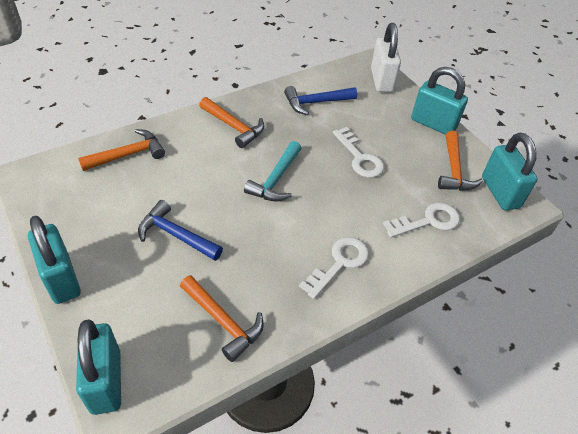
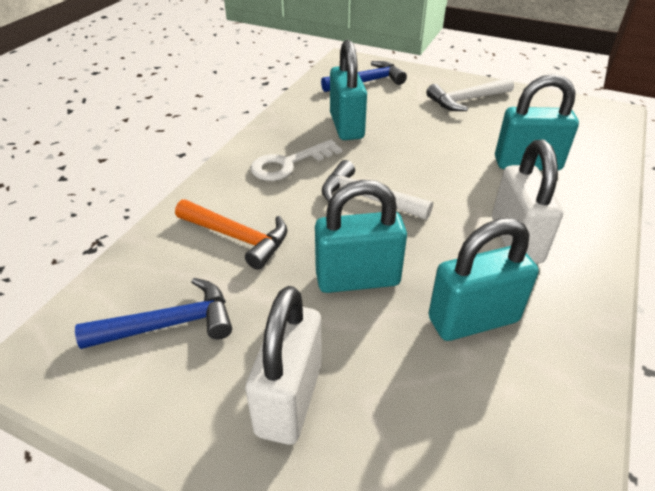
orange hammer: [78,129,165,171] [180,275,264,362] [199,97,264,148] [438,131,483,191] = 4 -> [175,199,287,270] = 1
turquoise hammer: [244,141,301,201] = 1 -> none = 0
white hammer: none = 0 -> [322,160,433,220] [426,77,514,111] = 2
white key: [299,237,369,299] [333,127,384,178] [383,203,460,238] = 3 -> [251,139,342,181] = 1
white padlock: [371,23,401,92] = 1 -> [245,286,322,445] [492,140,563,264] = 2

